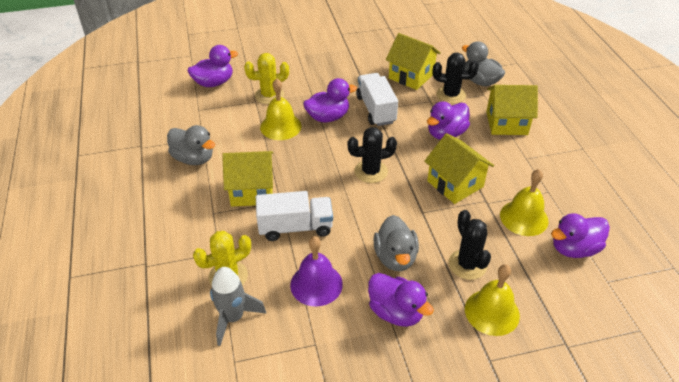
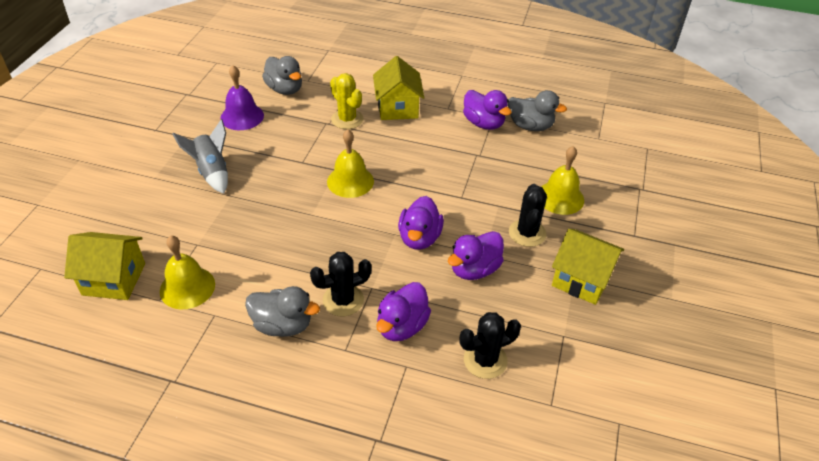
purple duck: [188,45,238,87] [303,78,357,122] [368,273,434,327] [427,101,470,140] [551,213,610,258] = 5 -> [376,282,431,341] [398,196,444,250] [448,231,504,280] [463,90,512,130] = 4
white truck: [256,191,333,241] [356,73,398,126] = 2 -> none = 0
yellow cactus: [193,231,251,286] [244,53,289,104] = 2 -> [330,73,363,129] = 1
yellow house: [222,151,273,207] [386,33,441,90] [425,133,494,204] [486,85,538,135] = 4 -> [64,232,145,300] [373,56,424,120] [552,229,624,305] = 3

